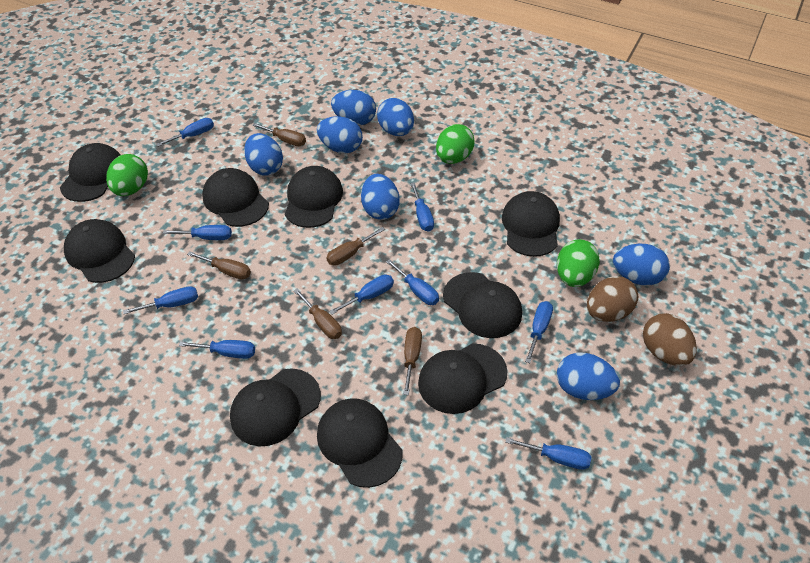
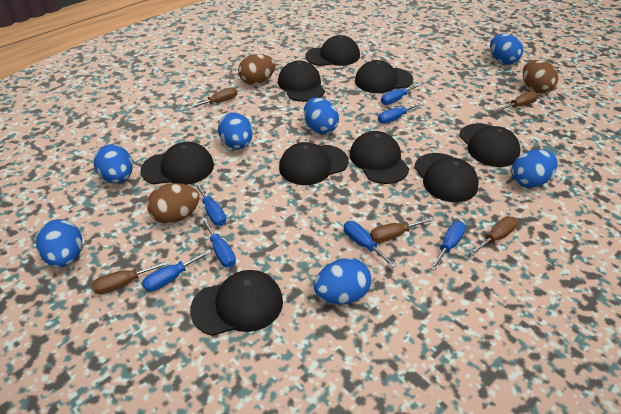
blue screwdriver: [123,286,198,314] [156,118,214,146] [163,225,232,240] [179,340,255,359] [329,275,394,314] [386,259,439,305] [410,182,434,232] [505,437,591,470] [525,301,553,363] = 9 -> [142,249,212,292] [194,183,226,226] [201,218,236,268] [344,221,397,268] [378,102,423,124] [381,83,422,105] [430,221,466,271] = 7
brown egg: [587,276,638,322] [643,313,697,366] = 2 -> [147,183,200,224] [238,54,275,85] [523,60,558,94] = 3
green egg: [106,154,148,196] [436,124,475,164] [557,239,600,287] = 3 -> none = 0

